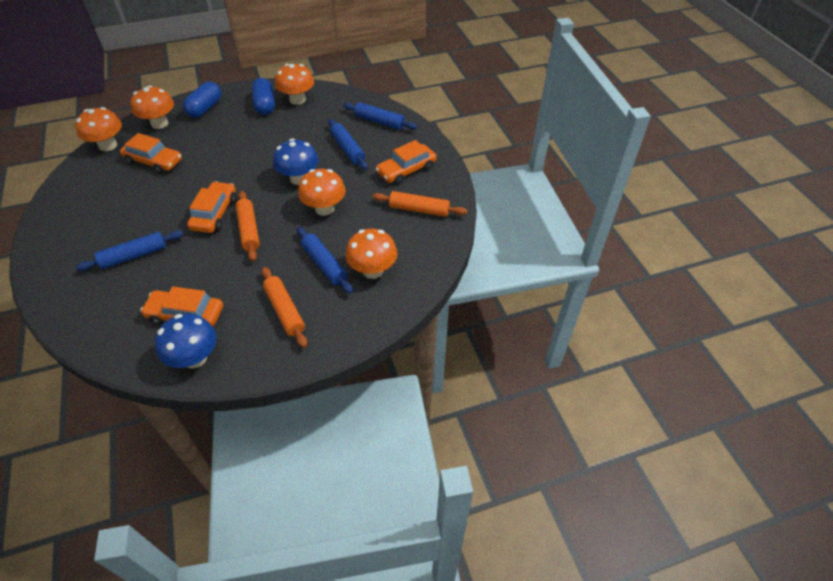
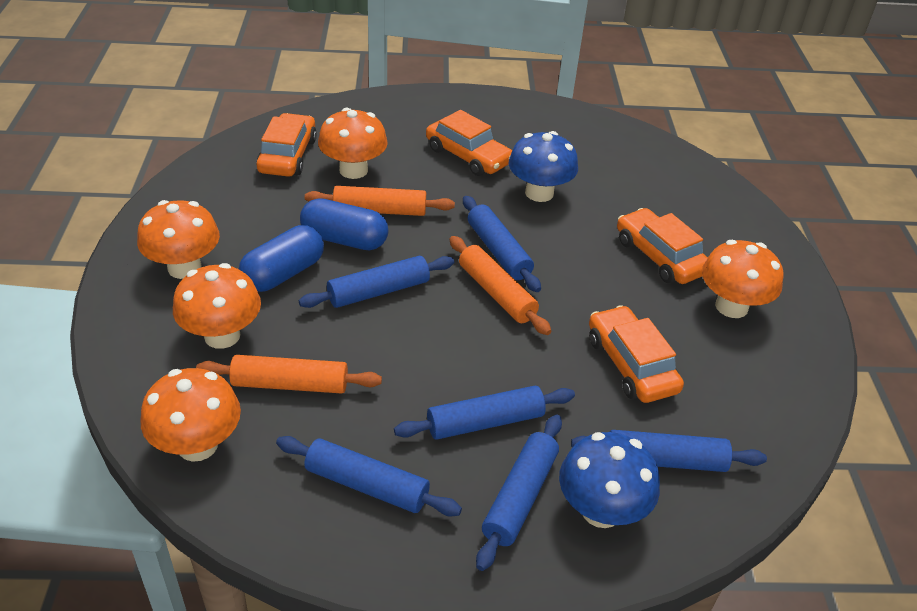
blue rolling pin: [76,230,184,271] [297,227,353,294] [328,119,368,170] [343,102,417,130] = 4 -> [276,436,462,517] [299,256,454,308] [394,386,575,440] [463,196,541,292] [476,415,562,571] [571,430,767,472] = 6

